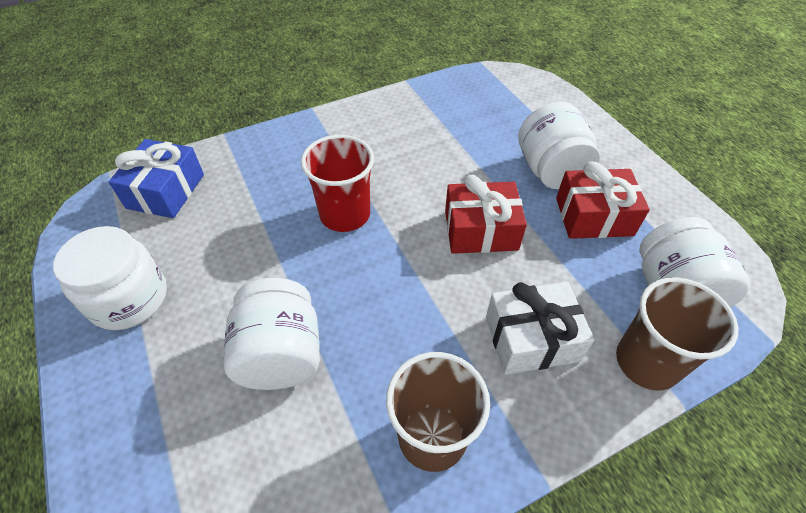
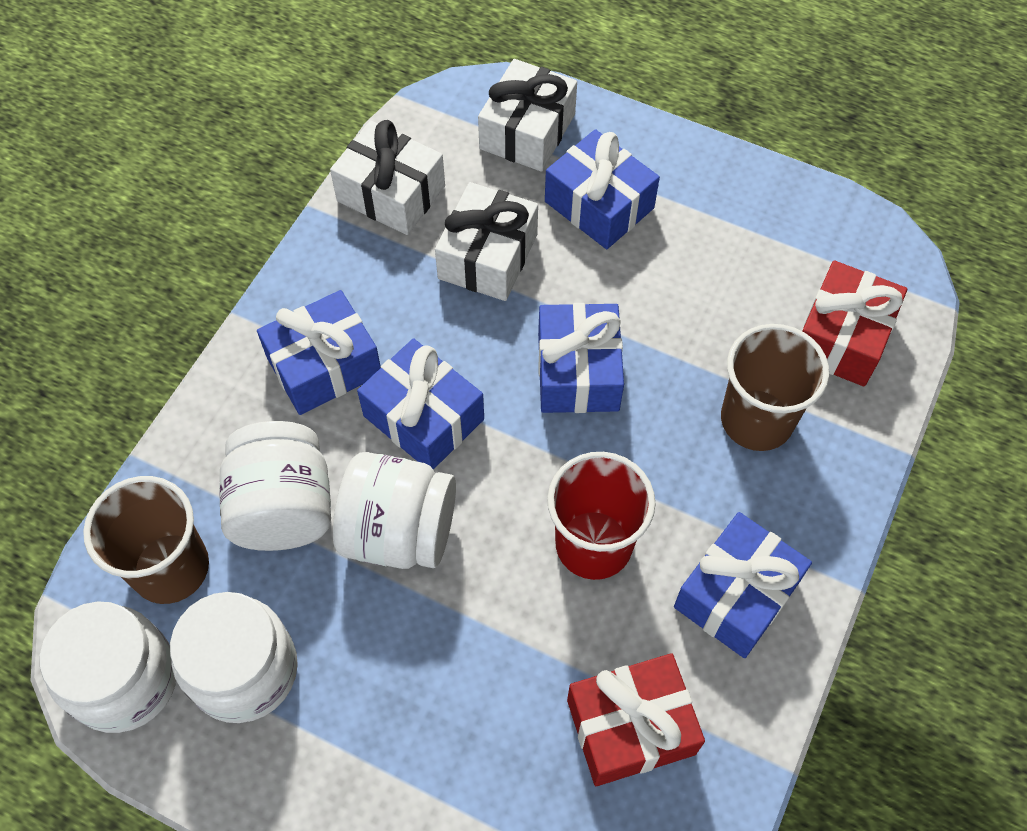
blue gift: [109,139,204,218] = 1 -> [257,290,381,415] [357,338,484,470] [538,303,624,413] [545,129,660,249] [674,512,812,658] = 5
white gift: [486,282,595,375] = 1 -> [330,120,445,235] [435,182,538,301] [478,59,577,172] = 3

